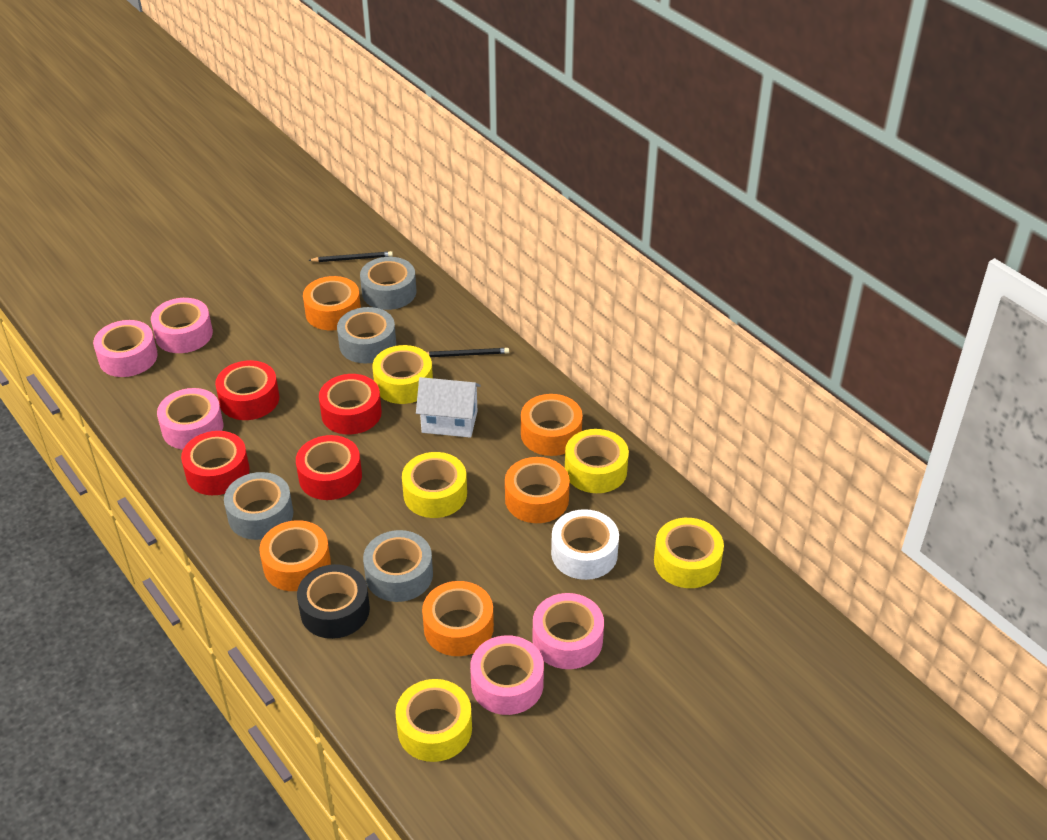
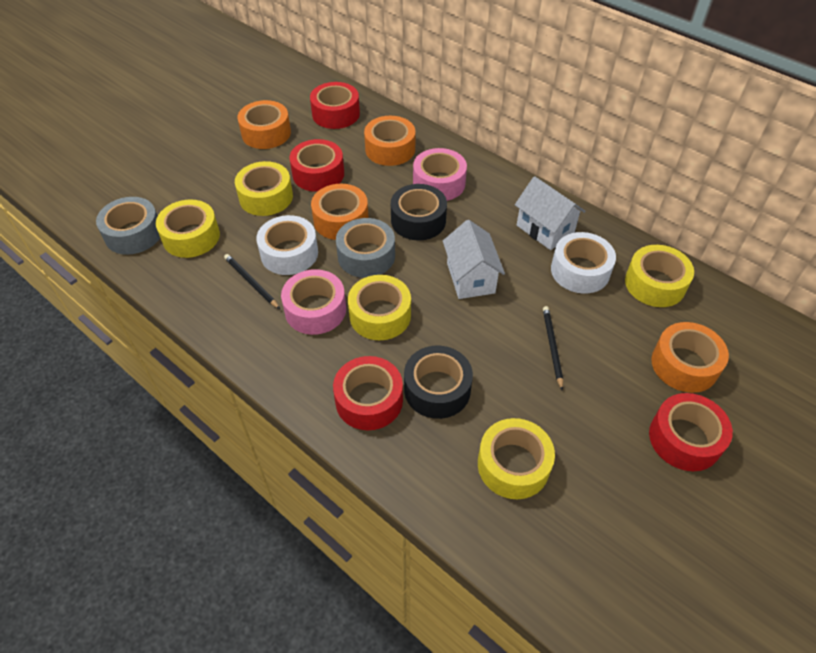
black tape: [297,564,370,639] = 1 -> [391,184,447,240] [404,346,473,419] = 2
grey tape: [224,472,293,540] [337,307,396,363] [360,257,416,310] [363,530,433,602] = 4 -> [96,197,160,255] [336,218,395,278] = 2
orange tape: [259,520,331,591] [303,276,361,330] [422,581,494,656] [505,457,570,523] [521,394,583,456] = 5 -> [237,100,291,149] [311,184,369,240] [364,116,416,166] [652,322,729,393] = 4
pink tape: [93,320,158,377] [151,298,213,353] [157,388,224,449] [470,635,544,715] [533,593,604,669] = 5 -> [281,269,346,335] [413,148,467,201] = 2
white house: [416,377,481,438] = 1 -> [443,220,505,299] [515,176,586,250] = 2
white tape: [551,509,619,580] = 1 -> [256,215,318,275] [551,232,616,294] = 2

